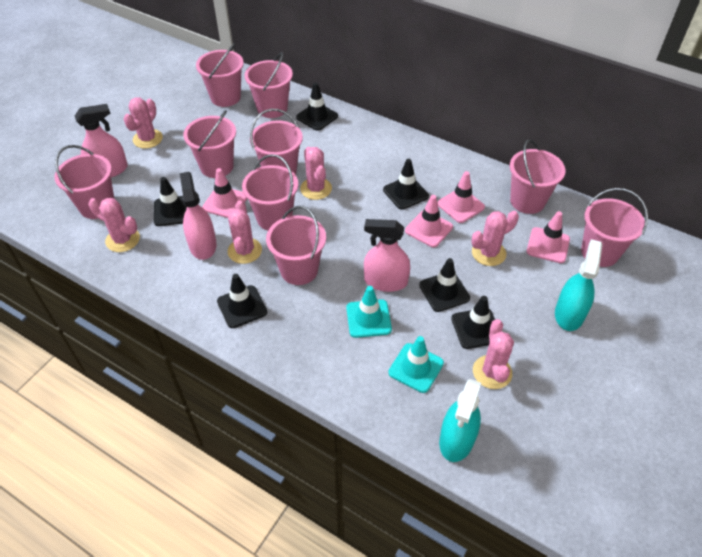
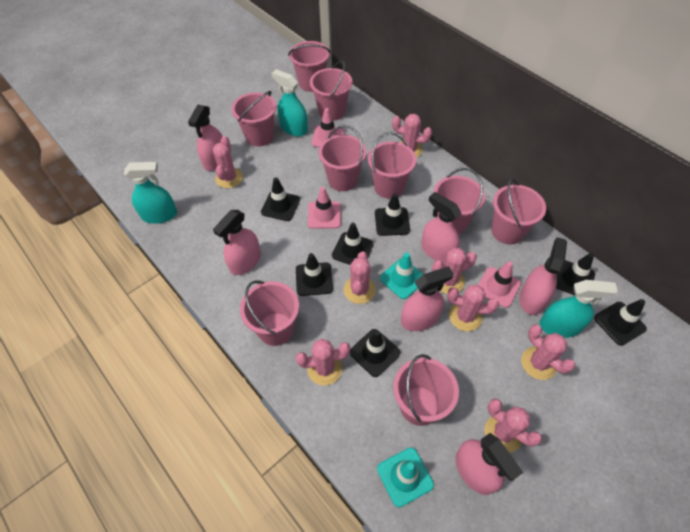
black traffic cone: [154,177,187,226] [217,274,267,328] [296,83,338,131] [383,159,429,210] [419,258,470,312] [451,296,495,349] = 6 -> [261,178,300,221] [296,253,333,296] [332,223,374,265] [350,329,400,377] [375,194,410,236] [556,253,595,295] [594,299,647,346] = 7
pink cactus: [89,198,140,252] [124,97,163,148] [228,200,262,264] [300,147,332,200] [472,211,519,266] [473,319,514,389] = 6 -> [213,136,243,188] [296,339,350,386] [344,251,376,304] [392,114,432,158] [432,248,477,294] [447,284,499,331] [484,399,542,453] [521,325,575,380] = 8
pink spray bottle: [75,104,128,178] [180,172,217,260] [364,219,410,292] = 3 -> [188,105,223,171] [213,210,261,275] [401,266,454,331] [421,192,461,263] [456,433,523,495] [519,237,567,315] = 6
pink traffic cone: [202,168,247,218] [405,195,453,247] [437,171,485,223] [527,211,570,263] = 4 -> [308,187,341,229] [311,108,344,147] [478,261,521,308] = 3
turquoise spray bottle: [439,379,481,462] [555,239,602,331] = 2 -> [124,162,177,224] [272,69,308,136] [540,280,618,338] = 3

